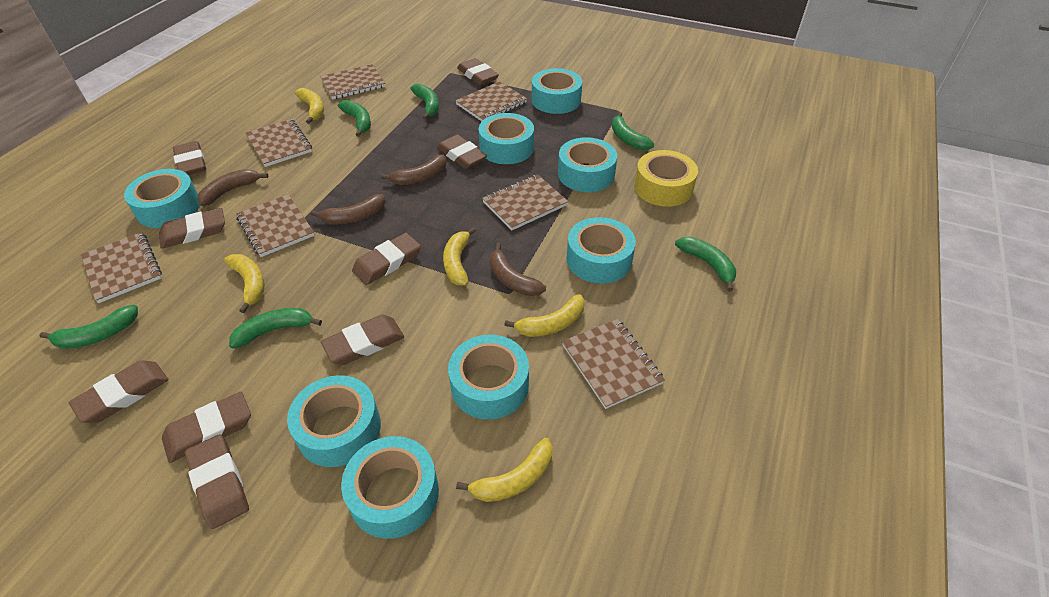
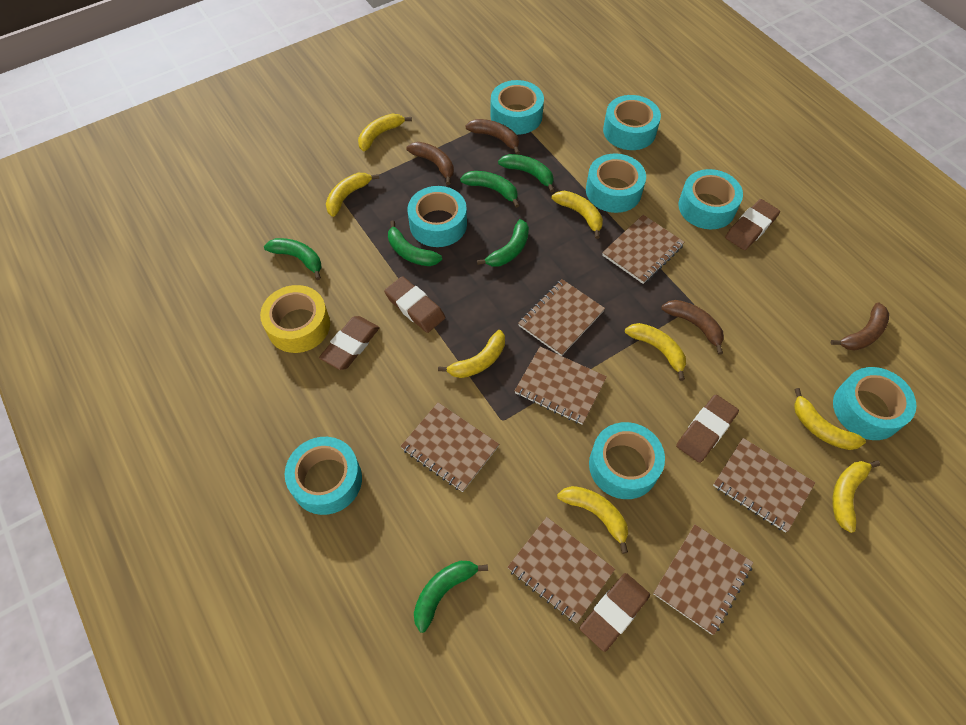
brown eraser: [69,360,168,423] [159,208,225,249] [162,392,251,463] [173,141,206,175] [185,434,249,529] [321,315,404,365] [352,233,421,285] [437,135,487,169] [457,58,499,85] = 9 -> [319,316,380,370] [384,276,445,333] [579,573,650,652] [676,395,739,463] [725,199,780,250] = 5
yellow banana: [224,254,264,313] [295,88,324,124] [443,227,476,286] [456,438,553,502] [504,294,585,337] = 5 -> [326,173,379,217] [358,114,412,151] [438,330,505,378] [552,191,603,239] [557,486,628,554] [625,323,686,381] [794,388,866,450] [832,460,880,533] = 8

